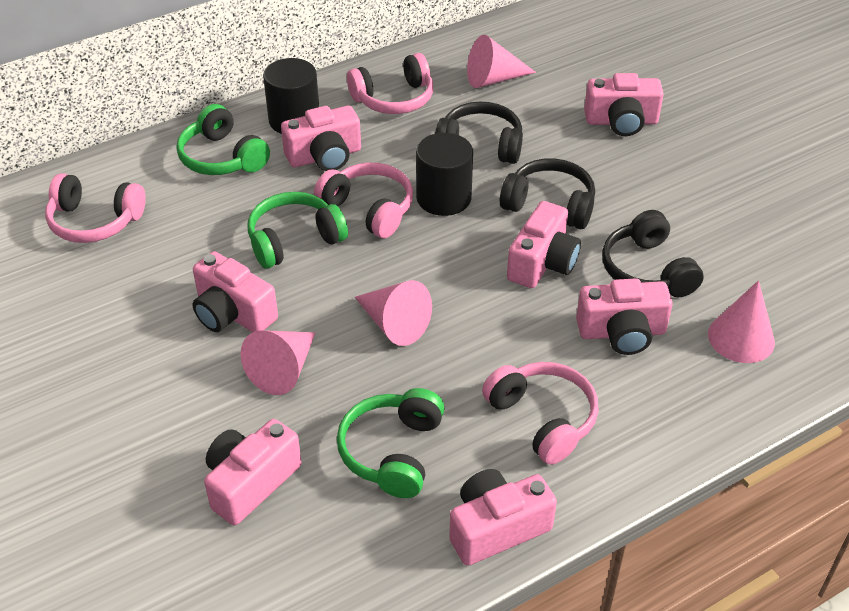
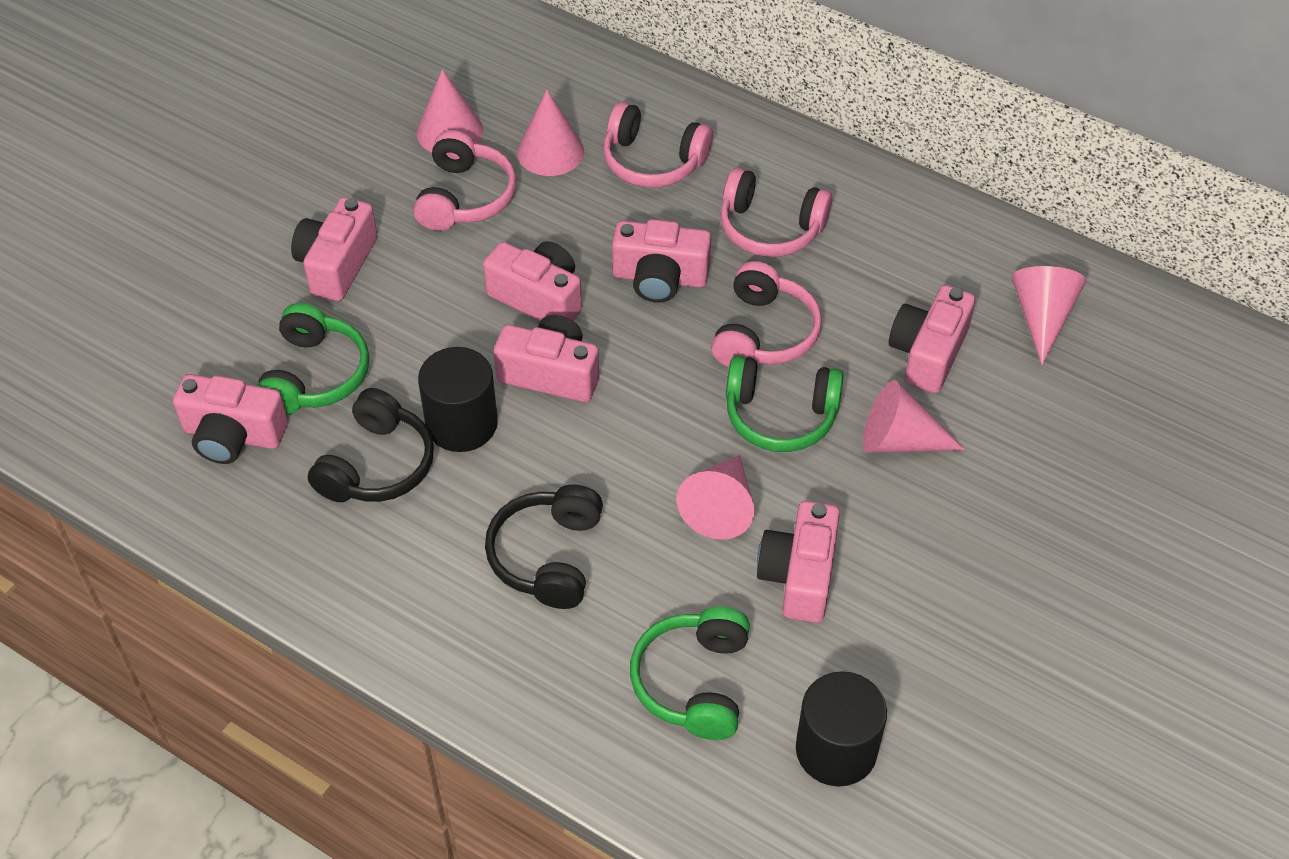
black headphones: [435,102,523,164] [500,158,595,229] [602,210,704,297] = 3 -> [308,388,434,502] [485,484,603,609] = 2
pink cone: [241,330,315,395] [355,280,432,346] [467,35,536,88] [708,280,775,363] = 4 -> [416,69,483,152] [517,90,584,176] [676,455,754,540] [863,380,966,453] [1012,266,1086,365] = 5

